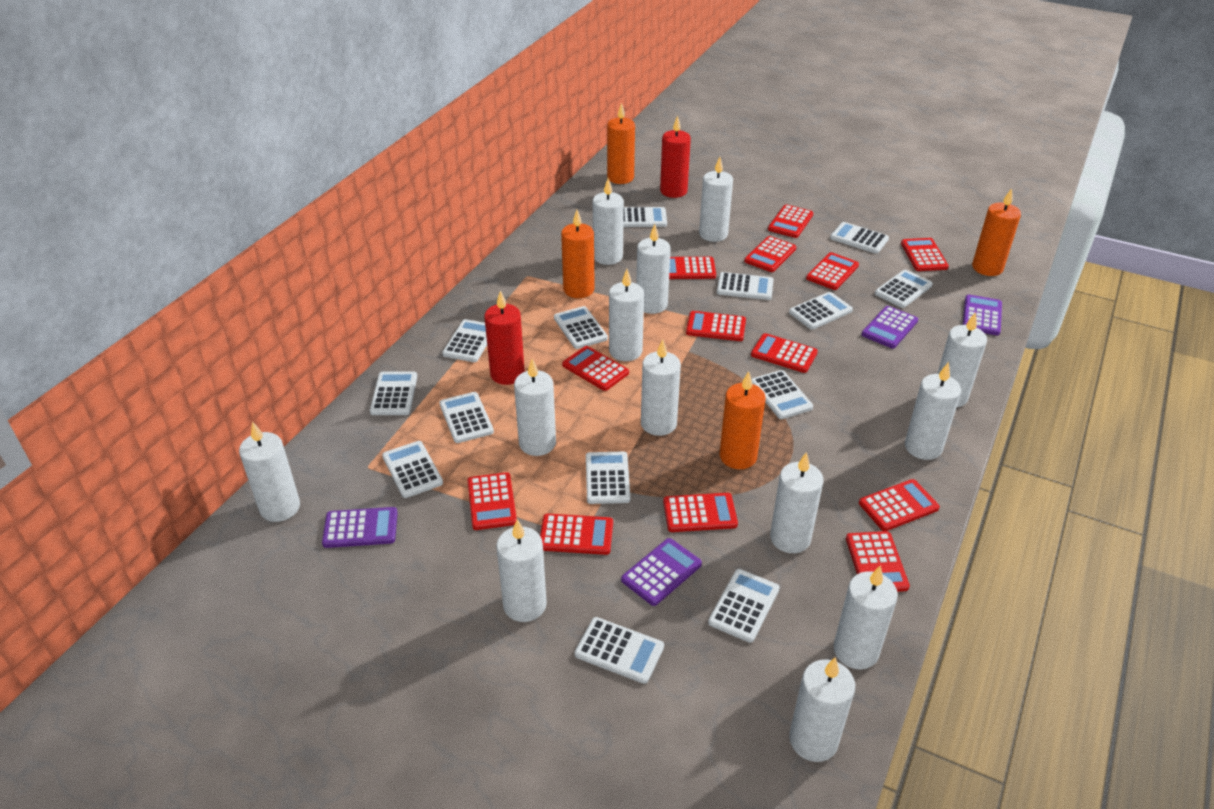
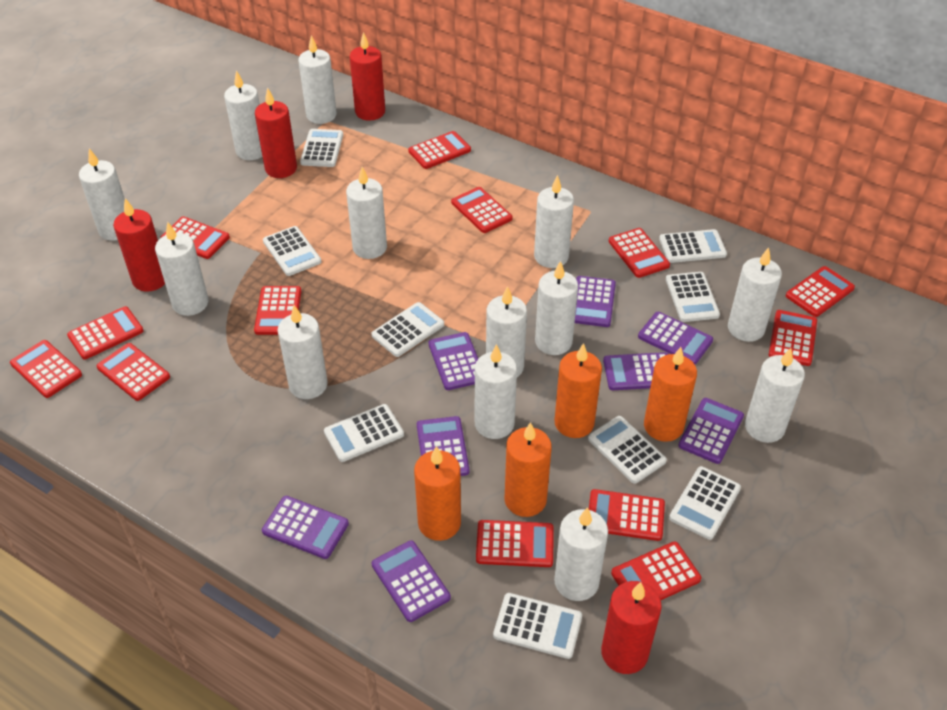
purple calculator: [322,507,398,548] [621,538,702,606] [861,306,918,348] [963,295,1002,335] = 4 -> [262,496,349,559] [371,540,451,622] [417,416,469,476] [429,332,478,390] [575,276,616,327] [603,352,668,390] [638,312,713,364] [678,398,744,464] = 8
red candle: [484,290,525,385] [660,115,691,198] = 2 -> [113,198,165,292] [255,88,297,178] [350,32,385,121] [601,581,662,674] = 4
white calculator: [370,371,417,415] [382,441,443,498] [439,392,494,443] [442,319,487,362] [554,306,608,349] [575,617,664,684] [586,451,630,504] [623,207,667,227] [708,569,780,643] [717,272,774,300] [752,370,813,419] [789,292,853,330] [830,222,889,254] [875,270,933,308] = 14 -> [263,226,322,276] [300,129,343,167] [324,404,404,462] [372,302,444,357] [493,593,582,659] [588,416,667,484] [659,229,727,263] [666,272,720,322] [669,466,741,540] = 9

